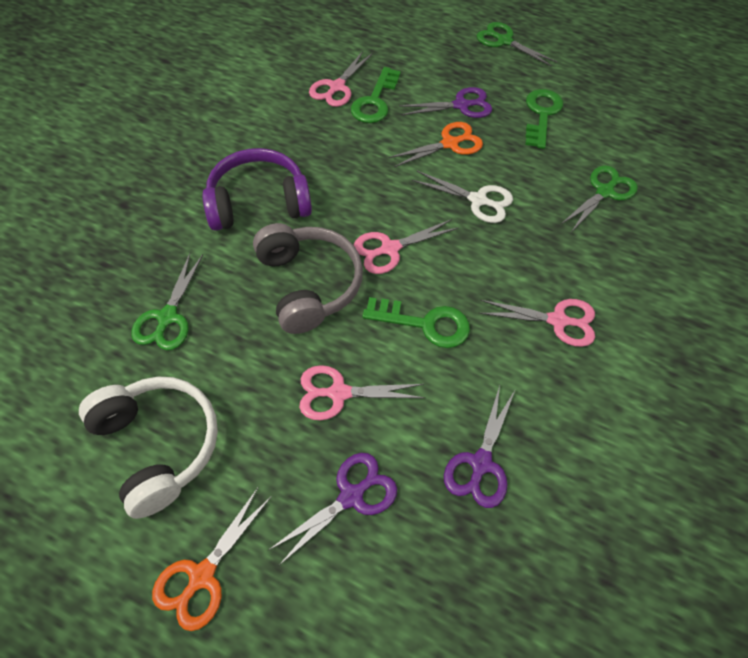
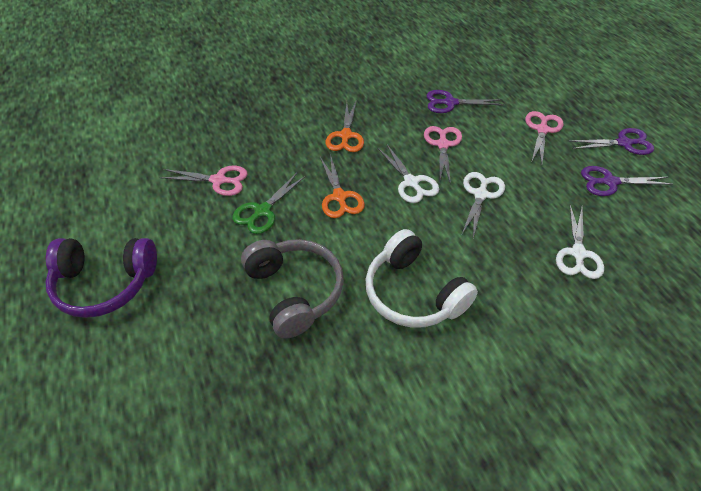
green key: [351,67,401,123] [362,297,470,348] [525,89,563,149] = 3 -> none = 0
green scissors: [131,254,203,350] [477,22,557,67] [560,166,638,231] = 3 -> [232,173,306,234] = 1
pink scissors: [299,365,425,420] [309,51,373,107] [354,219,458,274] [479,299,595,347] = 4 -> [159,166,248,196] [424,126,462,185] [525,111,563,165] = 3
white scissors: [412,171,513,223] = 1 -> [377,143,439,203] [461,172,505,238] [556,205,604,279] = 3

